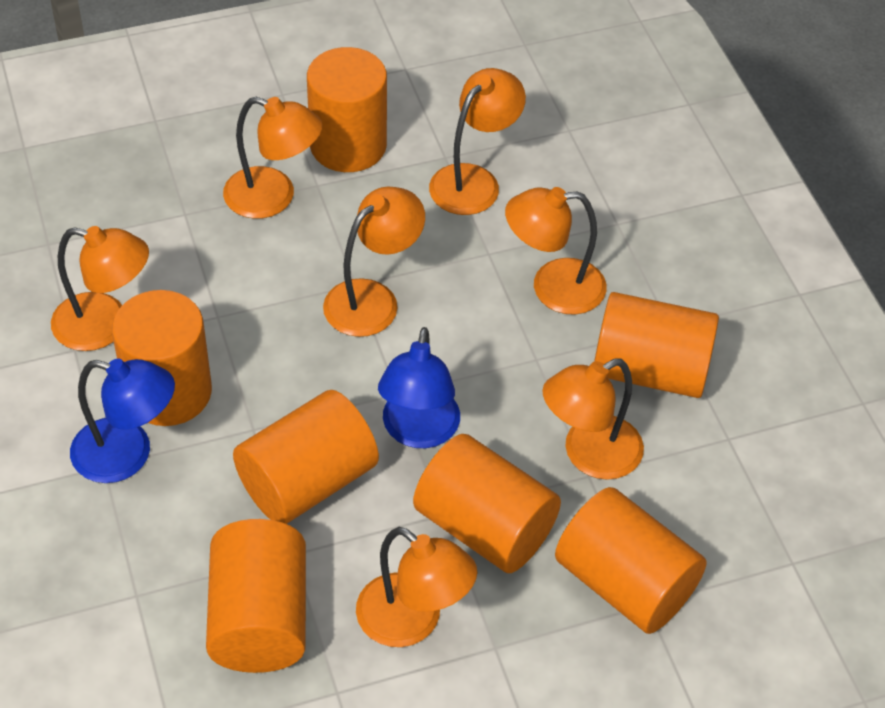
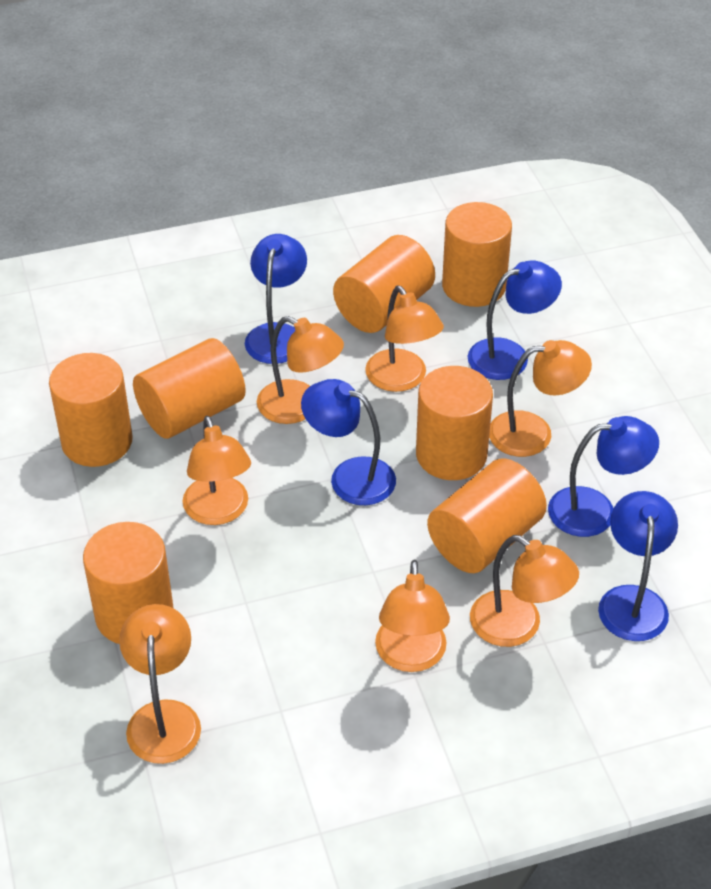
blue lamp: [70,359,175,483] [378,327,460,448] = 2 -> [245,234,307,364] [301,379,396,505] [468,260,562,380] [548,416,659,537] [598,491,678,641] = 5

